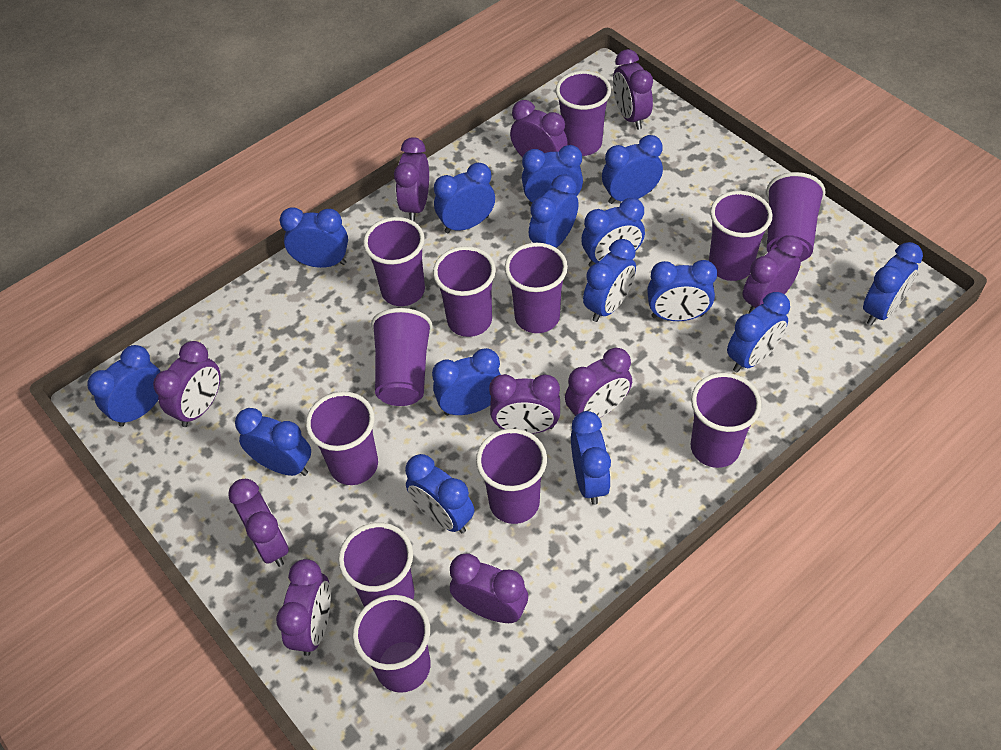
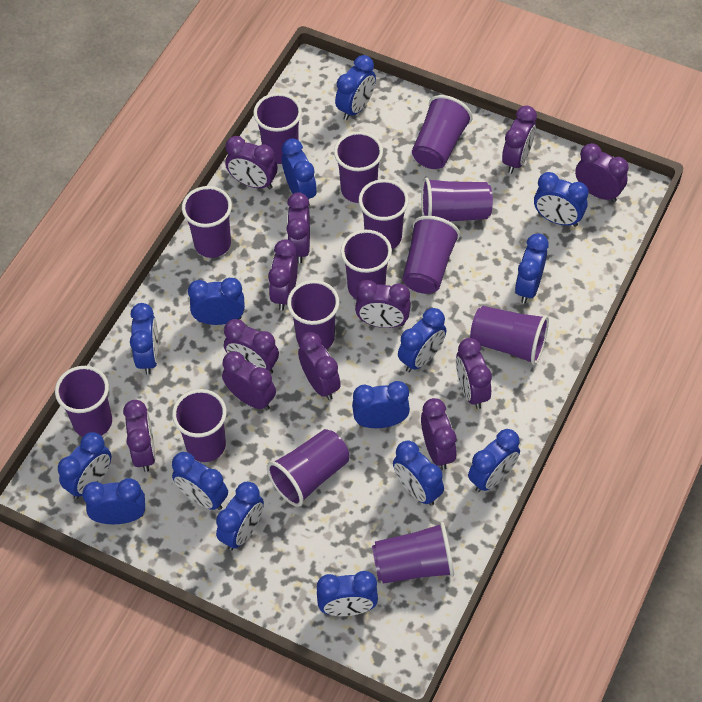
purple clock: [153,341,221,427] [228,479,289,567] [276,559,331,656] [394,137,429,221] [450,554,528,623] [489,374,560,434] [510,100,568,157] [565,348,632,418] [613,49,653,130] [742,235,803,314] = 10 -> [123,400,156,472] [222,351,276,410] [224,319,279,374] [226,136,277,189] [268,239,298,311] [286,192,310,263] [298,332,341,400] [355,280,411,328] [421,398,457,470] [456,338,492,409] [502,106,537,174] [575,143,628,202] = 12
purple cup: [306,391,378,485] [338,523,415,607] [352,595,431,693] [363,217,425,306] [371,308,433,406] [433,246,496,337] [476,429,547,524] [505,243,568,333] [556,71,611,156] [690,373,762,468] [709,191,773,281] [766,172,825,262] = 12 -> [55,366,112,437] [172,389,226,462] [182,186,232,258] [253,93,302,164] [267,429,349,507] [287,280,339,350] [334,131,383,203] [341,230,392,299] [359,179,409,249] [372,522,454,584] [403,216,460,294] [412,95,473,169] [421,178,493,221] [470,306,549,365] = 14

